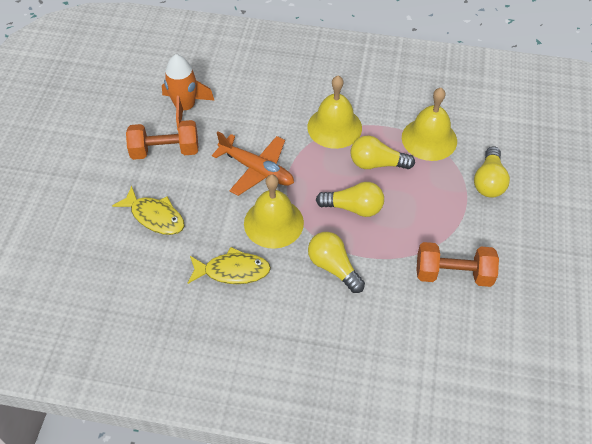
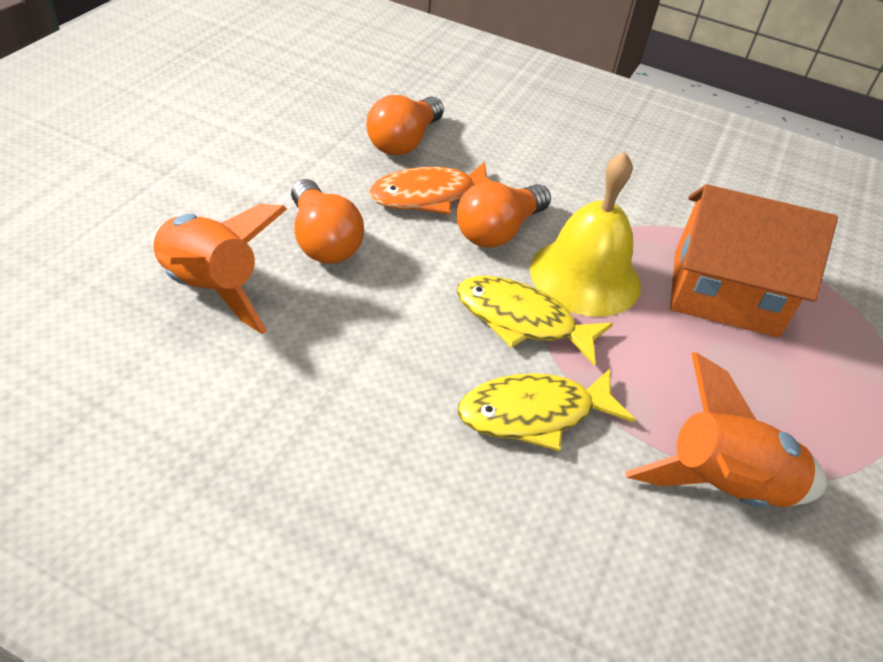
orange dumbbell: [126,120,198,160] [416,242,499,287] = 2 -> none = 0
orange fish: none = 0 -> [369,162,491,214] = 1
orange house: none = 0 -> [670,184,838,338] = 1
orange light bulb: none = 0 -> [291,179,364,264] [366,95,444,155] [457,181,551,248] = 3
orange plane: [212,132,294,196] = 1 -> none = 0
orange rocket: [162,54,215,130] = 1 -> [152,204,287,334] [625,352,827,507] = 2
yellow bell: [244,174,304,249] [307,76,362,149] [402,88,457,161] = 3 -> [530,152,641,317] = 1
yellow light bulb: [308,232,365,293] [316,182,384,217] [350,135,415,169] [474,146,510,198] = 4 -> none = 0

